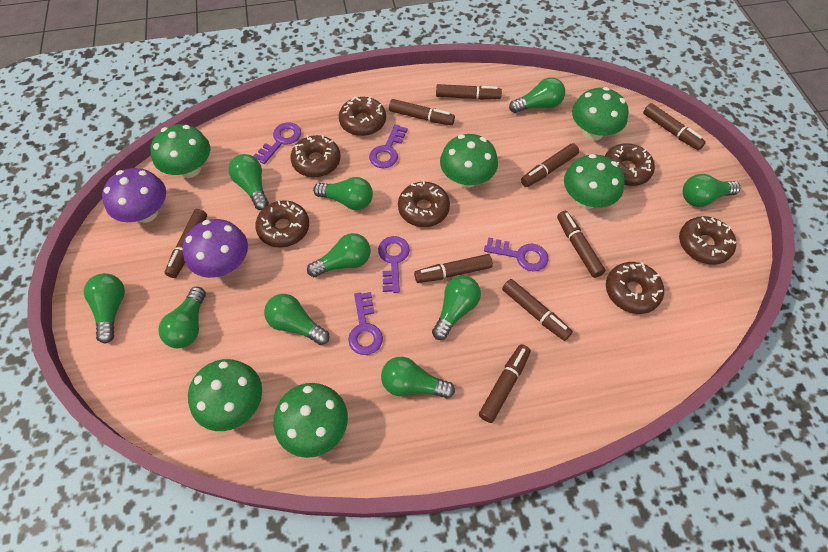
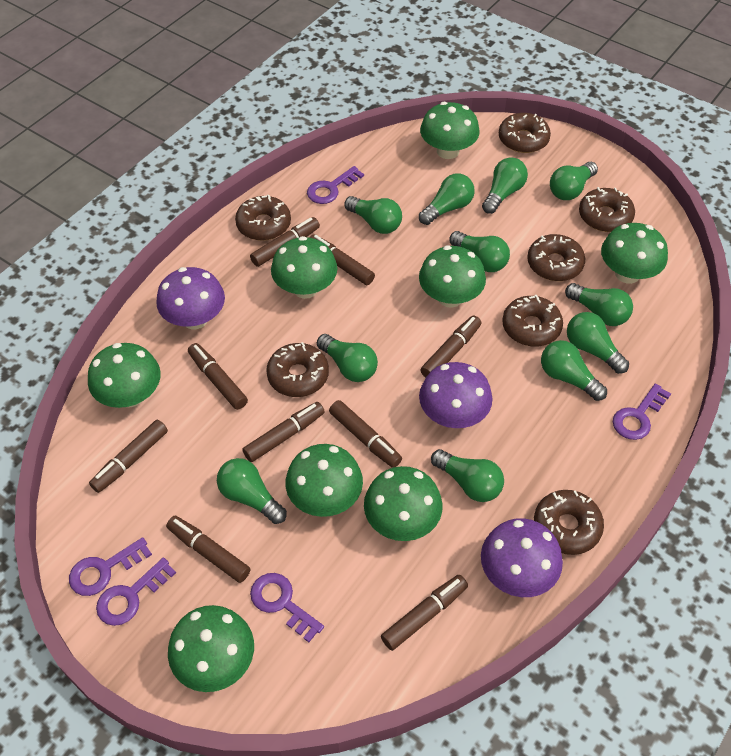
green light bulb: [84,273,125,344] [158,287,206,348] [228,154,269,210] [264,294,330,345] [307,233,371,277] [313,177,373,210] [381,357,455,399] [432,276,481,340] [509,77,565,113] [683,174,740,207] = 10 -> [217,458,287,524] [317,334,378,382] [344,196,402,234] [419,173,475,225] [431,449,504,502] [450,231,510,272] [482,157,528,214] [541,340,607,401] [550,162,598,200] [565,283,633,326] [567,312,629,374] = 11
green mushroom: [150,124,210,178] [188,359,262,431] [274,383,348,458] [440,134,498,188] [564,154,625,209] [572,87,629,140] = 6 -> [88,343,161,408] [168,605,254,692] [271,236,337,299] [285,444,363,517] [364,466,443,541] [419,245,486,308] [420,102,480,159] [601,223,668,284] = 8
purple mushroom: [102,168,166,223] [183,219,248,278] = 2 -> [156,267,225,329] [419,362,492,428] [481,518,563,597] = 3

